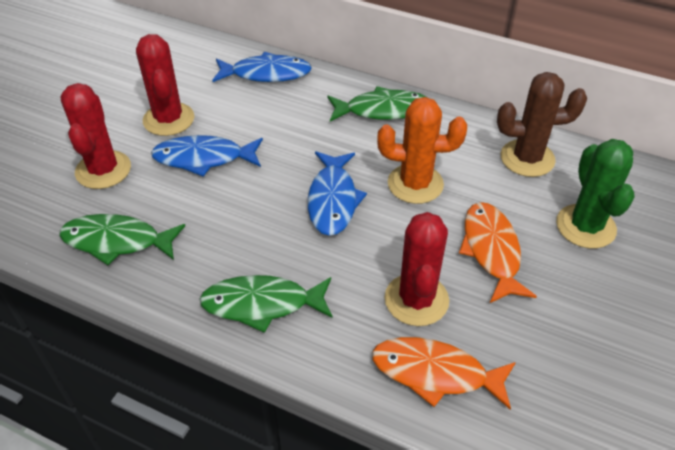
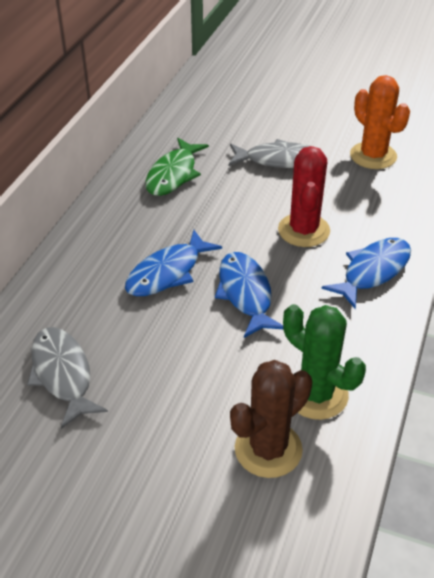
green fish: [59,214,185,265] [199,275,333,333] [327,86,426,121] = 3 -> [145,138,209,196] = 1
grey fish: none = 0 -> [27,327,108,429] [229,139,309,168] = 2
orange fish: [372,337,516,409] [459,202,537,303] = 2 -> none = 0
red cactus: [60,83,131,189] [136,34,194,136] [385,212,449,326] = 3 -> [278,146,330,247] = 1

